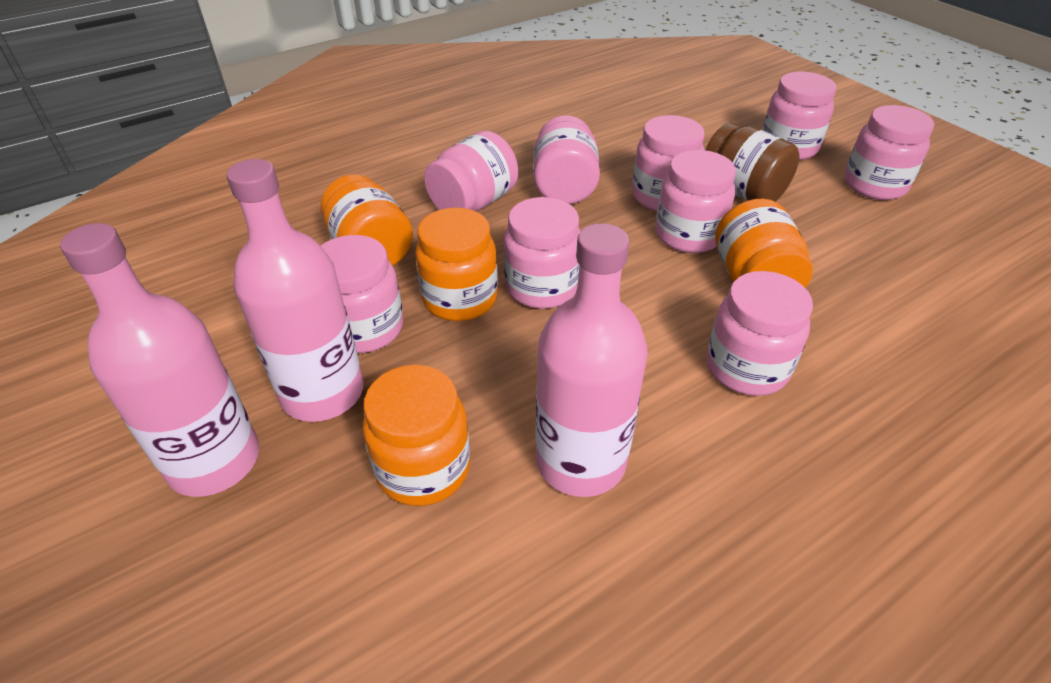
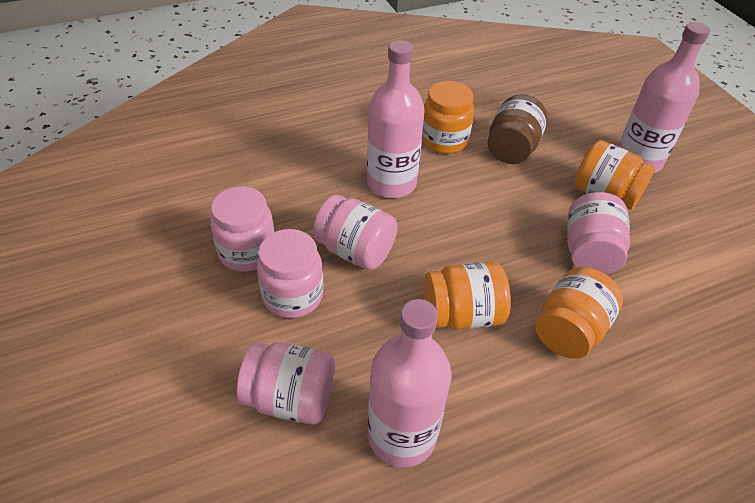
pink jar: [321,235,404,353] [424,131,518,212] [504,197,581,309] [533,116,600,204] [632,115,705,211] [655,150,736,253] [706,271,813,396] [763,72,836,160] [844,105,934,200] = 9 -> [210,186,275,272] [237,342,335,425] [257,229,324,318] [313,195,397,270] [567,192,630,274] = 5

